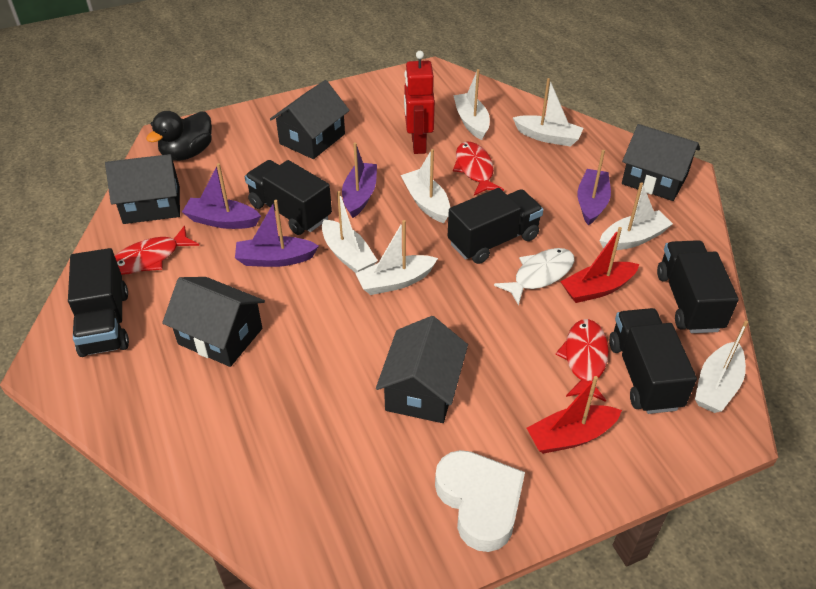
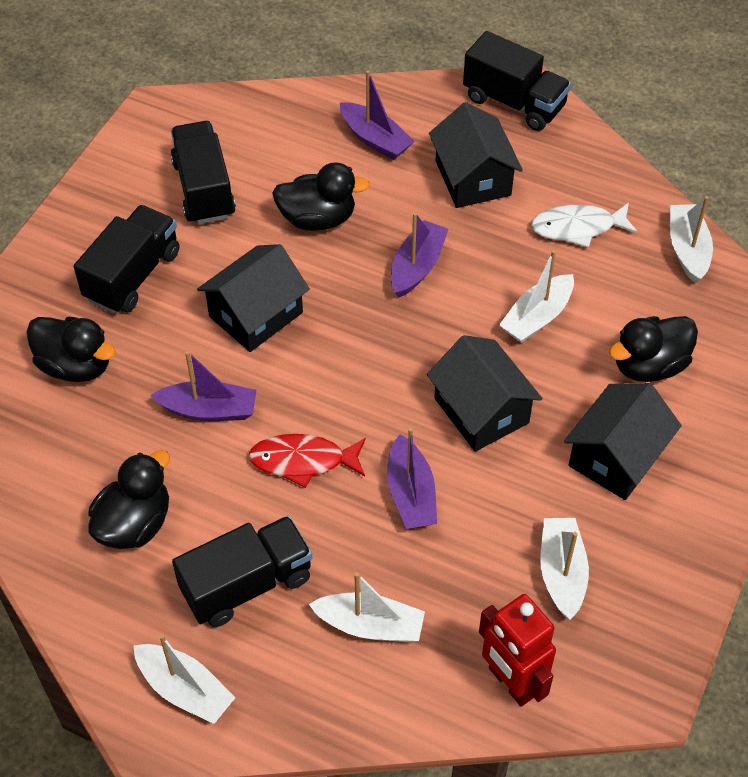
black duck: [146,111,212,161] = 1 -> [26,317,116,382] [88,450,170,549] [272,162,370,231] [609,316,698,382] = 4
black house: [105,154,180,224] [162,277,265,367] [270,80,350,159] [376,316,468,423] [622,124,700,201] = 5 -> [197,244,310,352] [427,335,543,452] [429,102,523,208] [564,383,682,500] = 4
black truck: [68,248,129,357] [245,160,332,235] [448,188,543,264] [609,308,697,414] [657,240,739,333] = 5 -> [74,205,179,313] [171,121,236,224] [172,516,312,627] [463,31,571,131] = 4
red boat: [527,376,622,454] [560,227,639,303] = 2 -> none = 0
red fish: [115,226,199,275] [453,142,504,195] [555,319,609,402] = 3 -> [249,434,366,488] = 1
white boat: [322,191,378,273] [355,220,438,295] [401,149,450,223] [453,69,490,140] [513,78,584,146] [600,182,673,250] [695,320,748,413] = 7 -> [133,634,235,724] [309,572,425,642] [499,250,574,343] [540,518,589,620] [670,196,713,283] = 5
white heart: [435,450,525,552] = 1 -> none = 0

